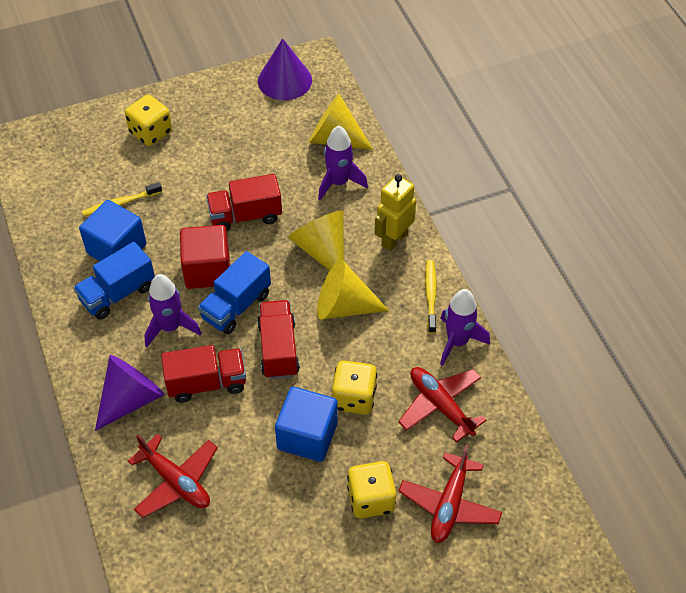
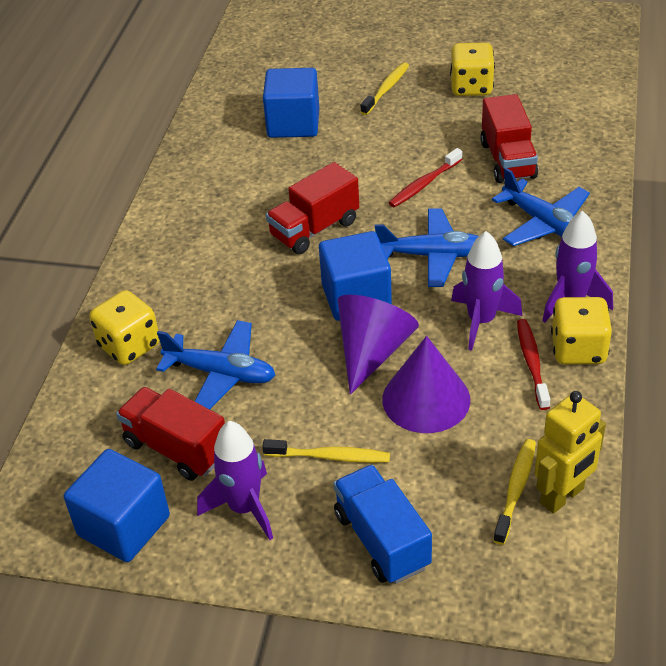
blue cube: [79,200,146,261] [275,387,338,462] = 2 -> [64,449,170,562] [263,68,319,138] [319,231,392,321] = 3
blue plane: none = 0 -> [156,320,275,409] [375,208,479,287] [492,168,590,246] = 3
blue truck: [74,242,155,320] [198,251,271,334] = 2 -> [333,465,432,584] = 1
red cube: [180,225,230,289] = 1 -> none = 0
red plane: [128,434,218,518] [398,367,487,443] [399,445,502,543] = 3 -> none = 0
red toothbrush: none = 0 -> [389,148,462,207] [517,319,550,410] = 2
yellow cone: [288,211,344,271] [308,94,373,150] [317,259,389,320] = 3 -> none = 0
yellow toothbrush: [82,182,162,217] [425,260,437,334] = 2 -> [262,439,390,463] [361,62,409,115] [493,439,536,545] = 3

